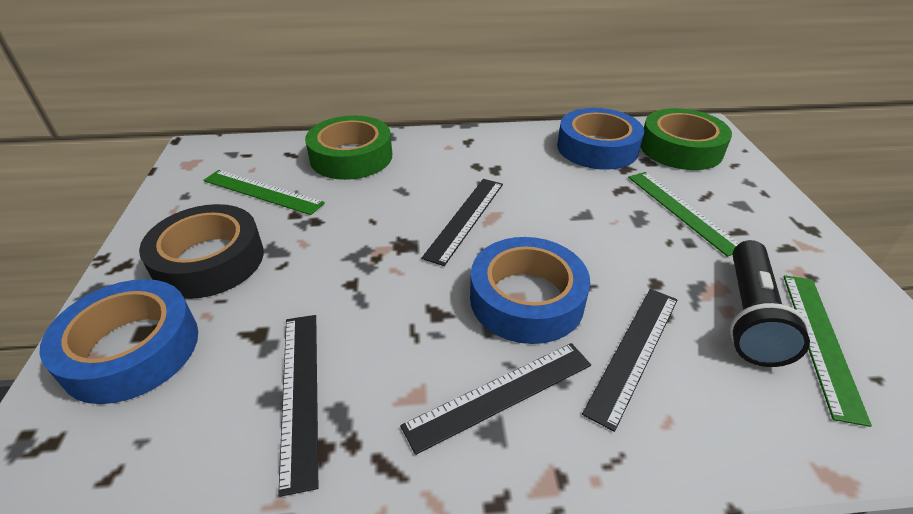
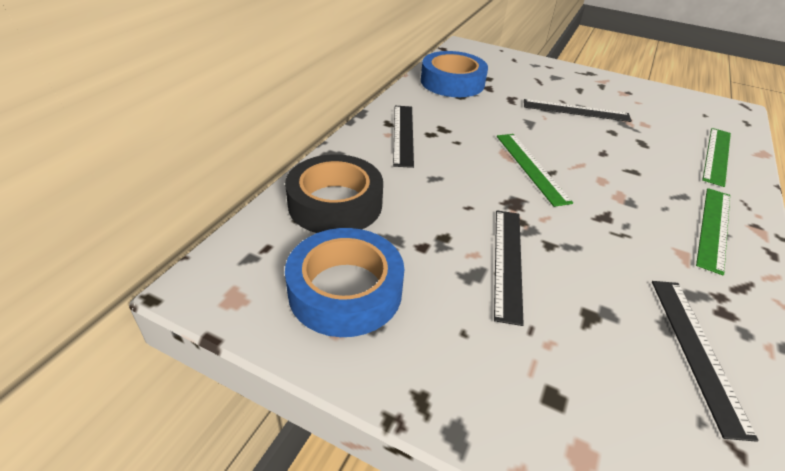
black flashlight: [729,240,810,367] = 1 -> none = 0
blue tape: [39,279,198,404] [470,237,590,344] [557,108,644,170] = 3 -> [285,228,404,337] [421,51,488,97] = 2
green tape: [305,115,392,180] [641,108,732,170] = 2 -> none = 0

